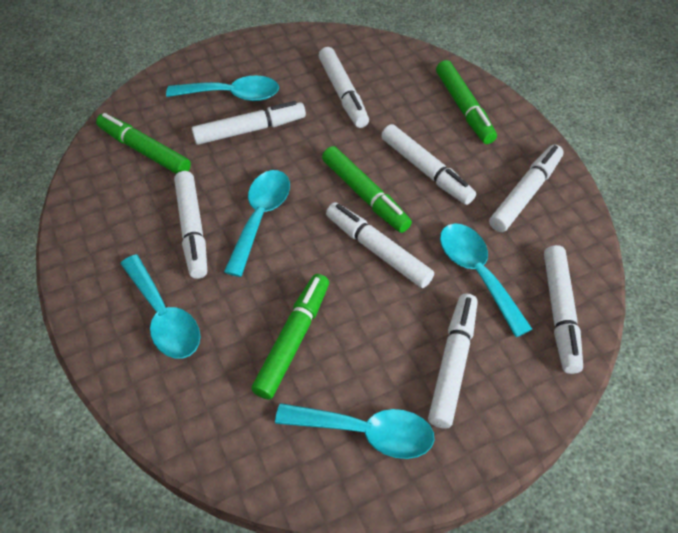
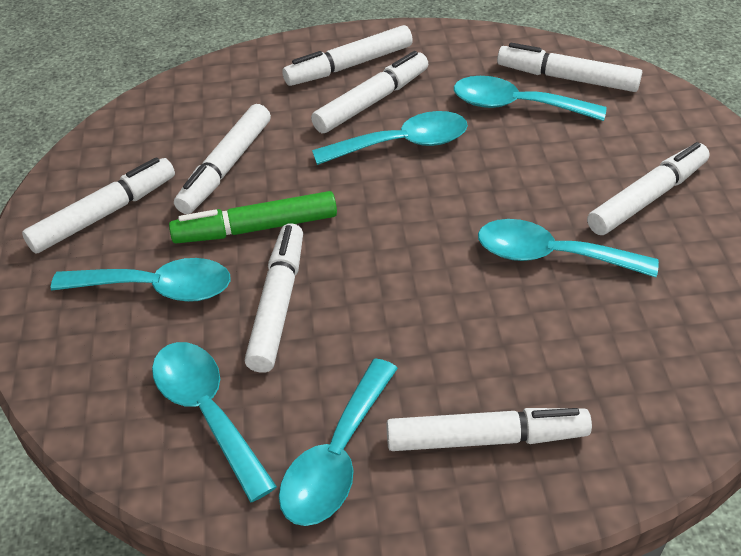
green marker: [96,113,191,174] [251,274,329,400] [322,146,412,233] [436,60,497,144] = 4 -> [169,191,337,243] = 1
turquoise spoon: [120,254,200,359] [166,75,279,101] [224,170,290,277] [275,403,434,459] [440,223,532,337] = 5 -> [51,258,231,302] [152,342,277,502] [279,358,398,526] [312,111,468,165] [454,76,606,121] [478,219,659,277] = 6

